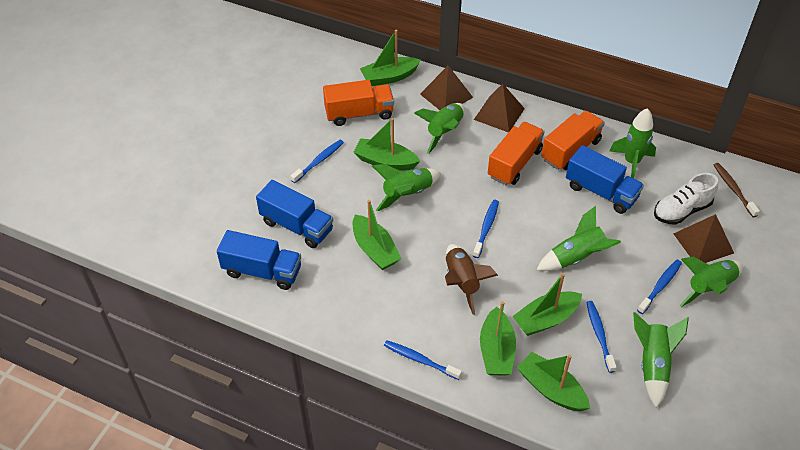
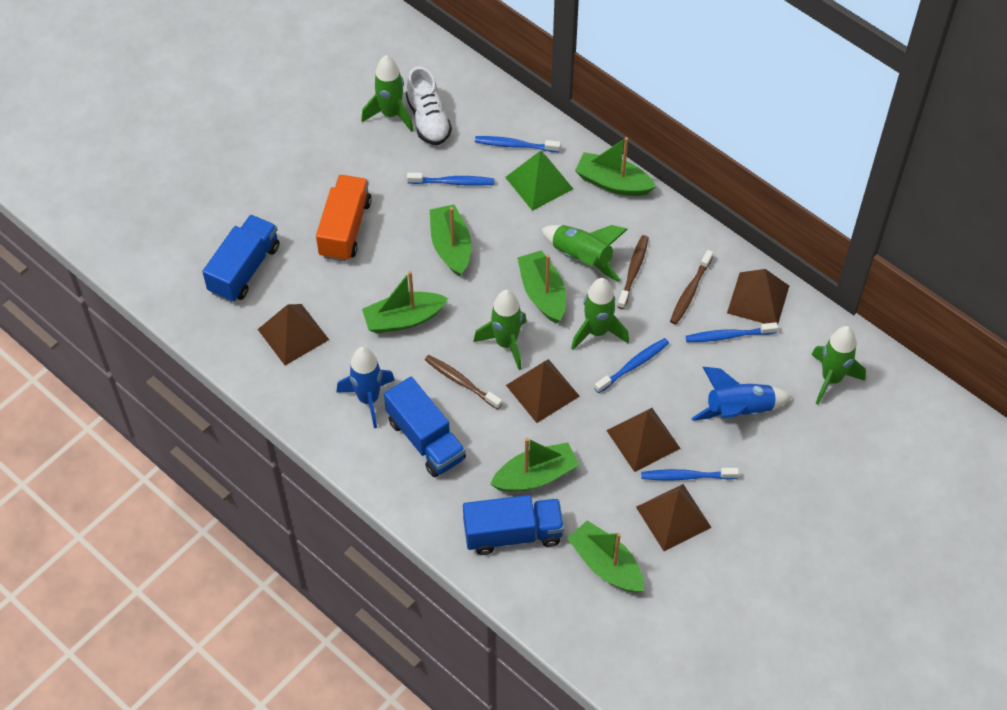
blue rocket: none = 0 -> [336,347,395,428] [691,367,792,421] = 2
brown pyramid: [420,66,473,110] [474,84,525,133] [673,214,734,263] = 3 -> [258,304,329,365] [506,359,580,423] [606,408,681,472] [636,484,712,551] [727,269,789,324] = 5
brown rocket: [445,244,498,315] = 1 -> none = 0
brown toothbrush: [714,163,760,217] = 1 -> [425,355,502,409] [617,235,649,309] [670,250,713,324] = 3
green pyramid: none = 0 -> [505,151,573,211] = 1
green rocket: [372,164,441,211] [414,103,465,154] [536,206,621,271] [609,108,656,178] [633,312,689,408] [679,257,743,307] = 6 -> [361,55,414,132] [473,290,527,370] [541,225,628,282] [571,278,629,350] [811,326,866,405] = 5
orange truck: [323,80,394,126] [488,122,545,185] [541,111,605,170] = 3 -> [316,175,372,262] = 1

